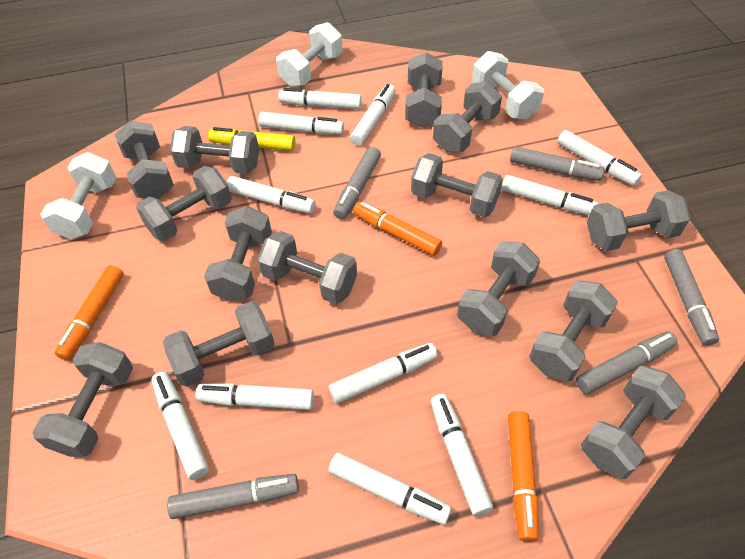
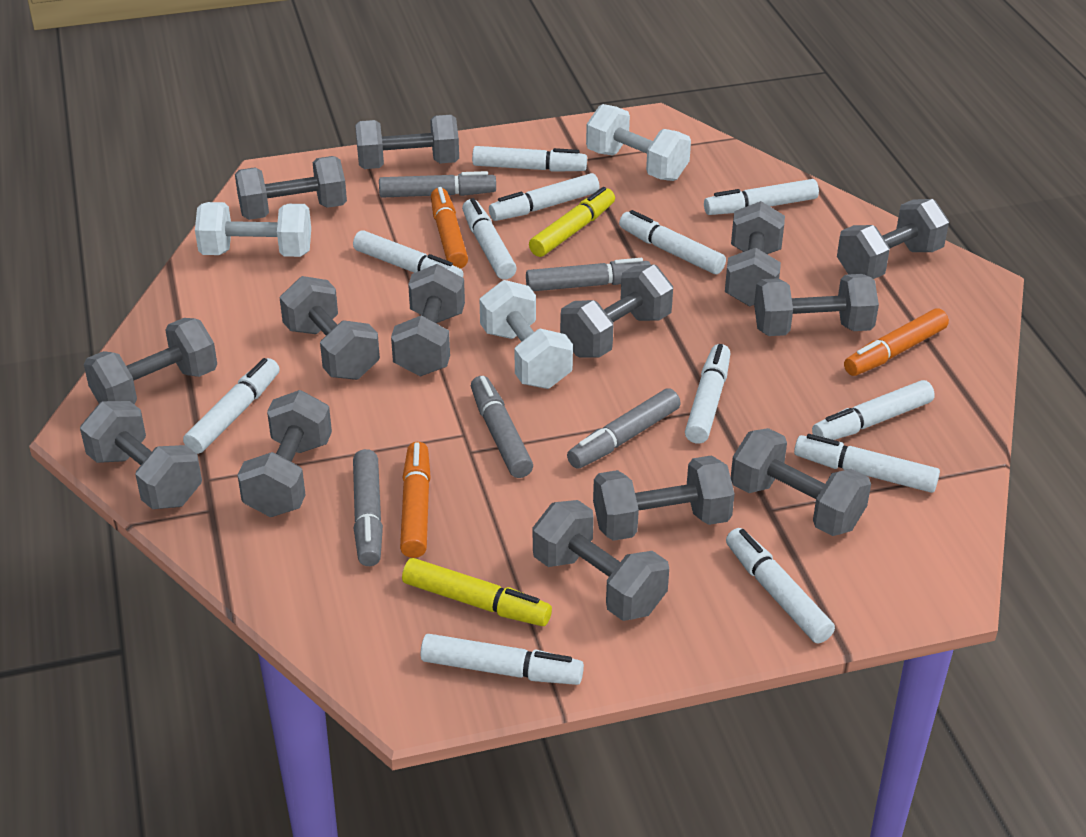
white marker: [151,372,209,480] [195,383,314,410] [226,176,315,213] [258,111,344,135] [278,88,362,109] [329,343,438,404] [329,453,452,525] [350,84,396,146] [430,394,493,516] [501,175,598,215] [557,130,642,186] = 11 -> [183,358,280,454] [353,230,463,278] [421,634,584,685] [462,198,517,280] [472,146,587,172] [489,173,600,221] [619,210,726,274] [685,344,730,444] [704,179,819,215] [726,528,835,643] [794,434,940,493] [812,380,935,440] = 12
yellow marker: [208,127,296,151] = 1 -> [402,558,552,626] [529,187,615,257] = 2

